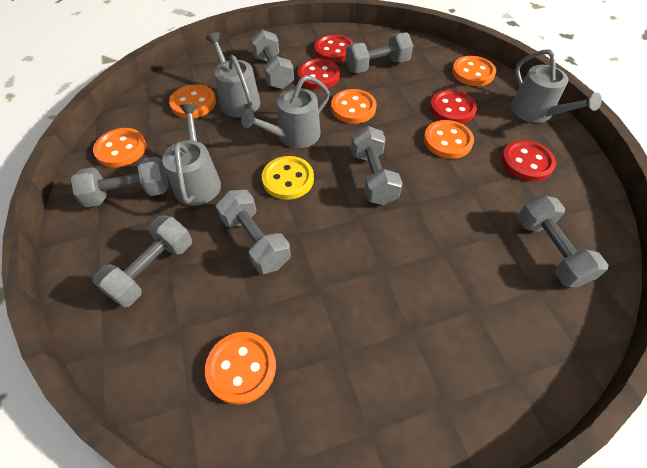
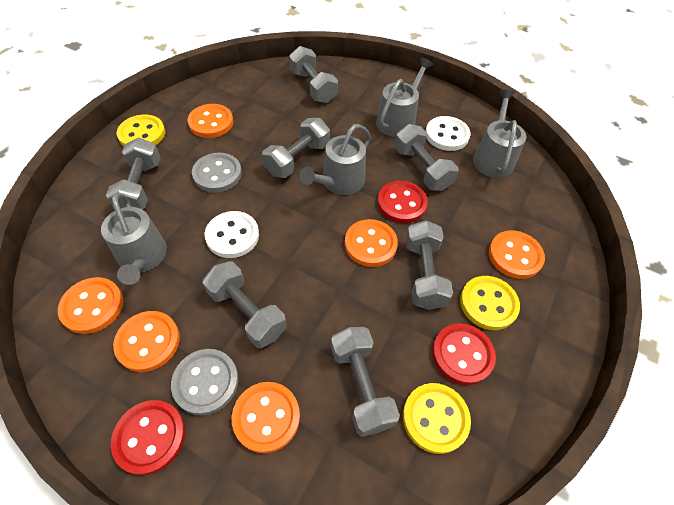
grey button: none = 0 -> [171,349,239,416] [192,153,242,193] = 2
red button: [298,59,340,89] [314,34,354,62] [430,90,477,124] [501,140,556,181] = 4 -> [111,400,185,475] [377,181,428,223] [432,323,496,385] = 3
white button: none = 0 -> [205,211,259,258] [426,116,471,151] = 2
yellow button: [262,156,314,200] = 1 -> [117,115,165,146] [403,383,471,454] [460,276,520,330] = 3

